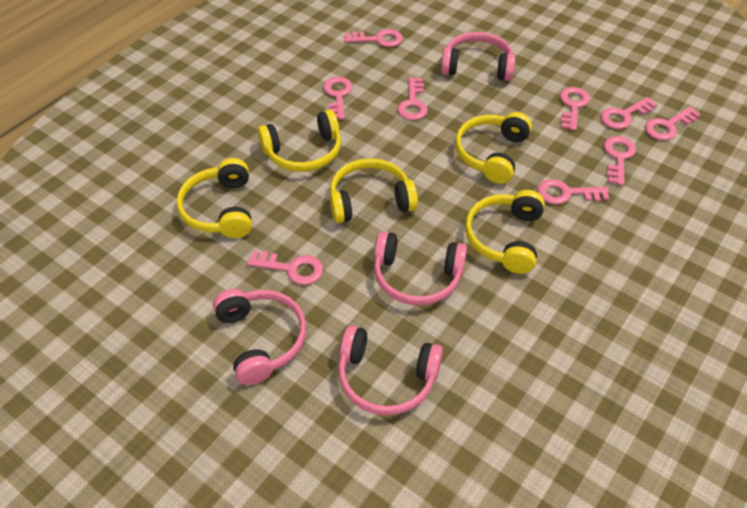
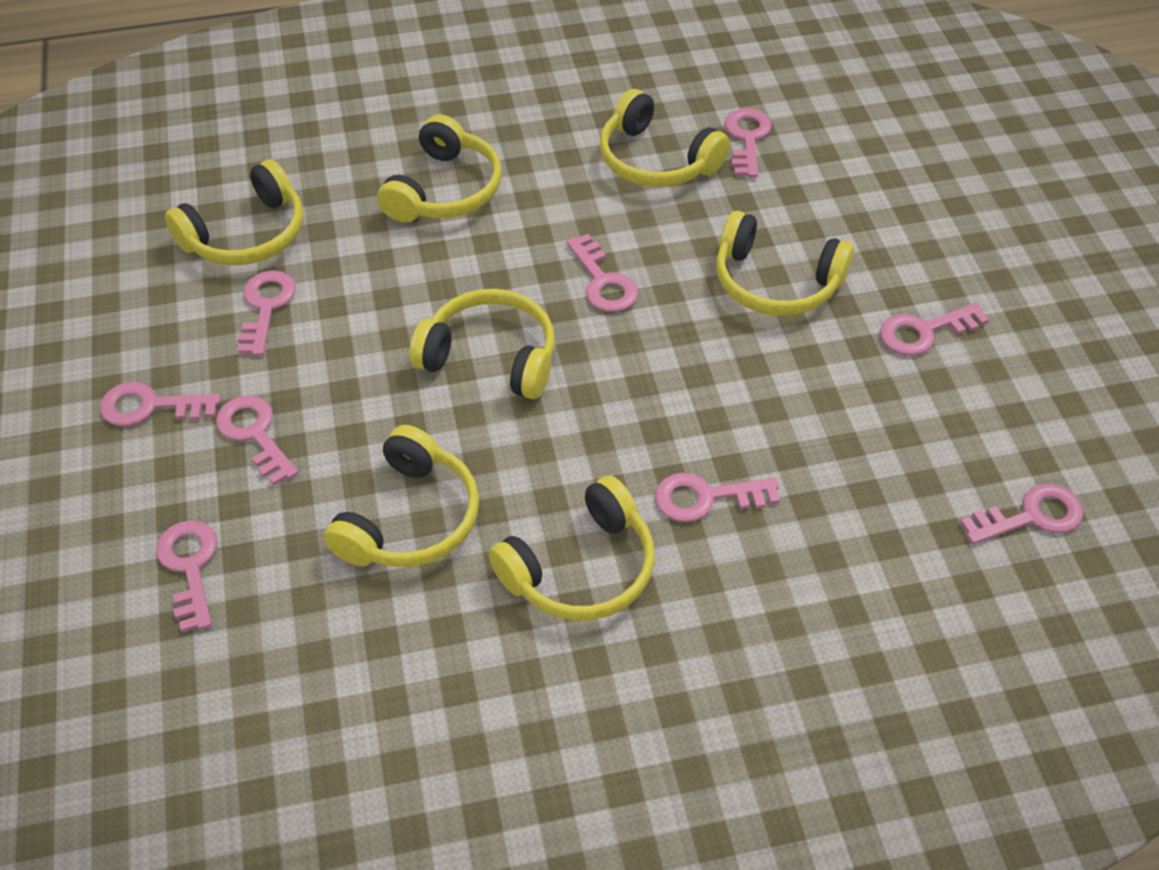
pink headphones: [213,289,307,385] [338,326,443,416] [374,231,467,306] [441,32,516,81] = 4 -> none = 0
yellow headphones: [177,158,252,238] [258,110,341,172] [330,158,418,223] [455,112,532,184] [465,190,545,274] = 5 -> [165,159,303,265] [324,425,479,567] [377,114,501,223] [409,289,555,399] [489,475,655,620] [600,89,730,187] [716,211,854,316] = 7

